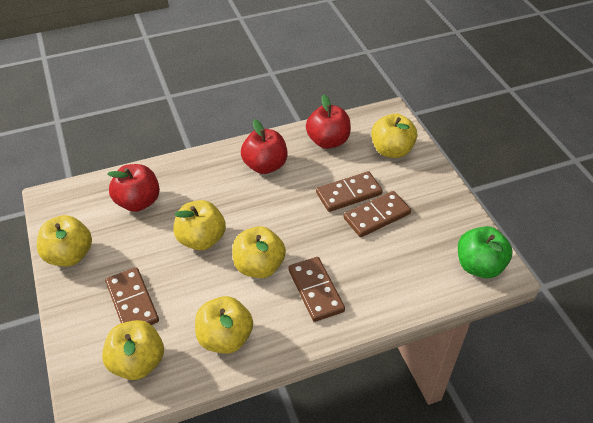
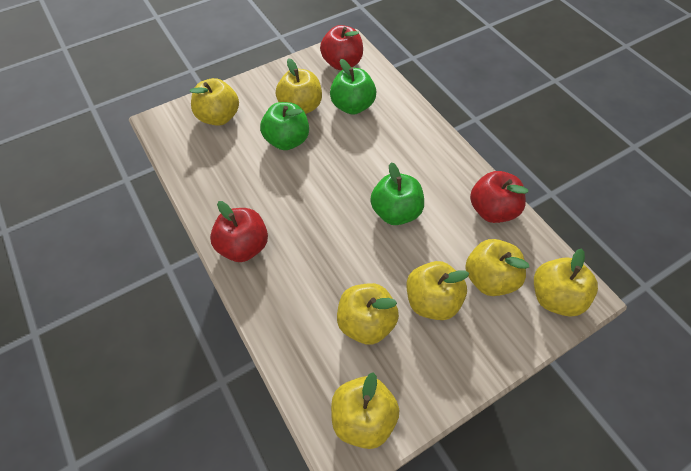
brown domino: [105,267,159,325] [288,257,345,322] [316,171,383,212] [344,191,411,237] = 4 -> none = 0
green apple: [458,226,513,278] = 1 -> [260,102,309,150] [330,59,376,115] [370,162,424,225] = 3
yellow apple: [37,215,92,266] [102,320,164,380] [173,200,226,250] [195,296,253,354] [233,226,286,278] [371,113,417,158] = 6 -> [190,78,239,126] [276,58,322,114] [331,372,399,449] [337,283,399,345] [407,261,469,320] [465,239,529,296] [534,248,598,317] = 7

